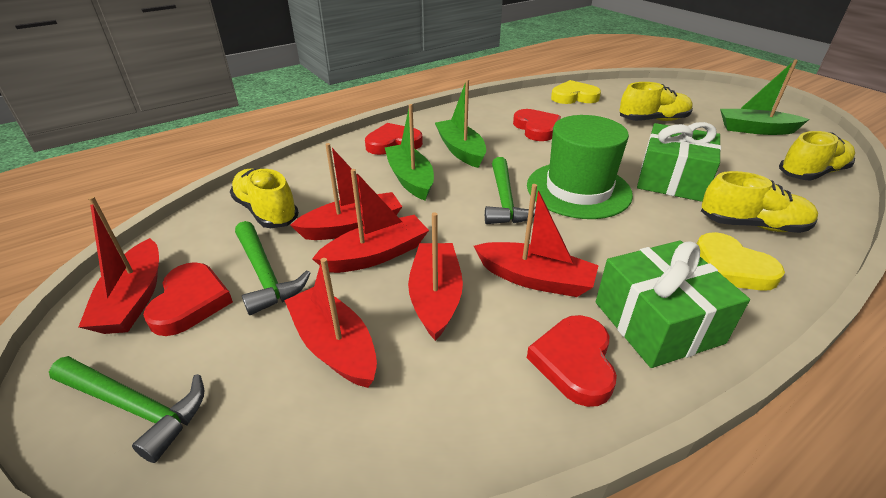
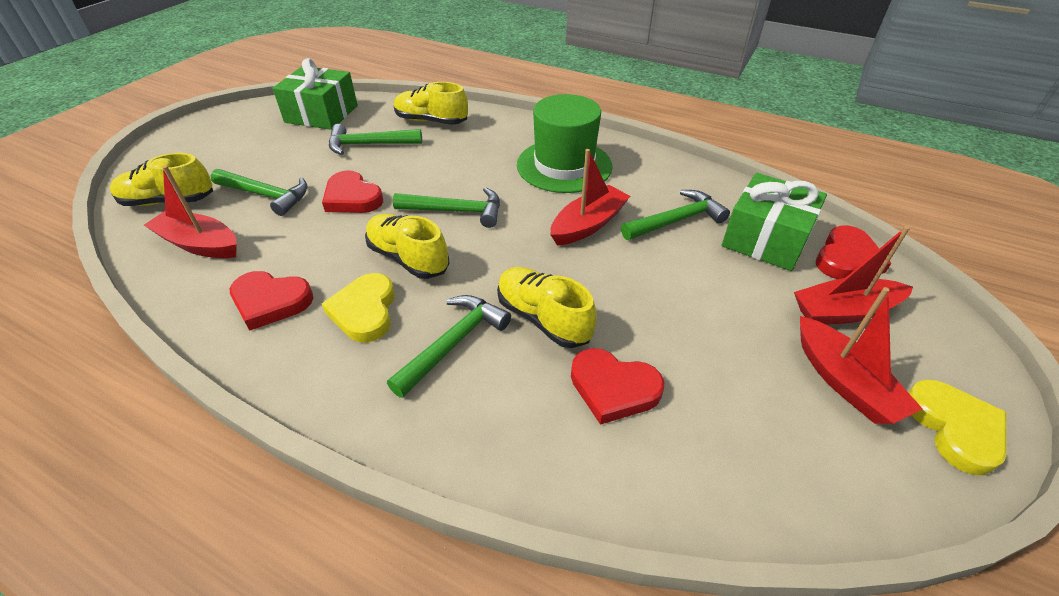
green boat: [385,104,434,200] [435,79,486,168] [720,59,810,135] = 3 -> none = 0
green hammer: [49,356,205,463] [235,221,311,315] [485,157,536,224] = 3 -> [211,169,307,216] [329,124,422,155] [387,295,511,398] [393,187,500,228] [621,190,730,240] = 5
red boat: [79,196,159,334] [284,258,377,388] [290,143,402,240] [312,169,429,273] [408,212,463,341] [474,184,599,297] = 6 -> [144,166,237,258] [550,149,630,246] [794,226,913,325] [800,287,923,424] = 4

